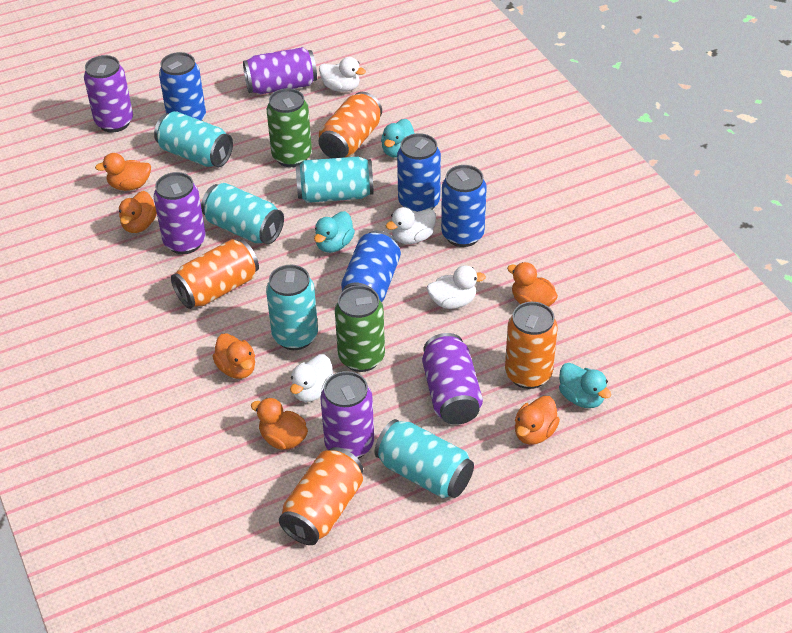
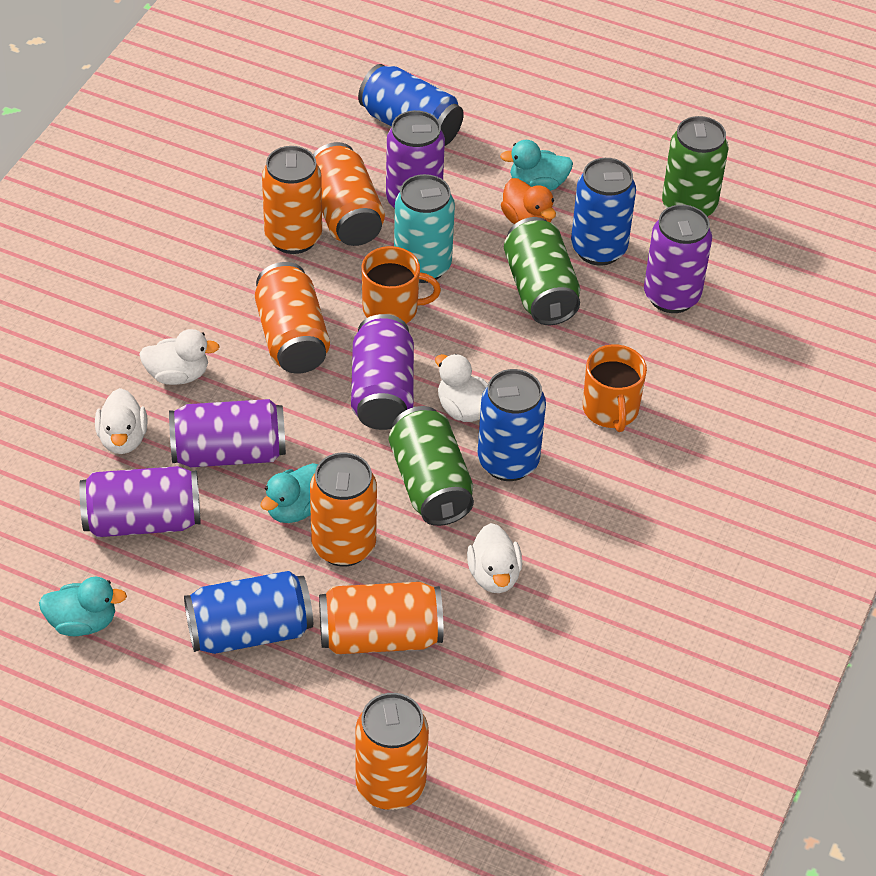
green can: [267,88,312,167] [335,285,385,372] = 2 -> [389,406,474,526] [504,217,580,325] [662,116,728,217] = 3
orange can: [171,239,259,309] [279,447,363,545] [319,92,382,158] [505,302,558,389] = 4 -> [255,262,330,374] [262,146,322,254] [310,453,377,567] [313,142,385,246] [319,582,444,654] [355,693,429,810] = 6
orange duck: [95,153,151,191] [119,191,157,233] [212,333,255,379] [251,398,308,450] [507,262,558,307] [515,396,560,445] = 6 -> [501,178,556,224] = 1
orange mug: none = 0 -> [361,246,441,323] [583,344,647,432] = 2
turquoise can: [154,111,233,167] [201,183,284,245] [266,265,318,350] [296,157,374,203] [375,419,474,498] = 5 -> [394,174,455,283] = 1

